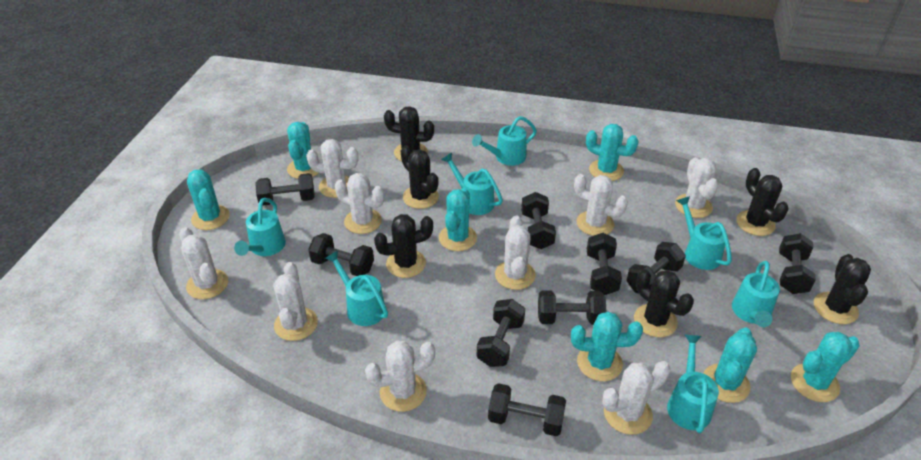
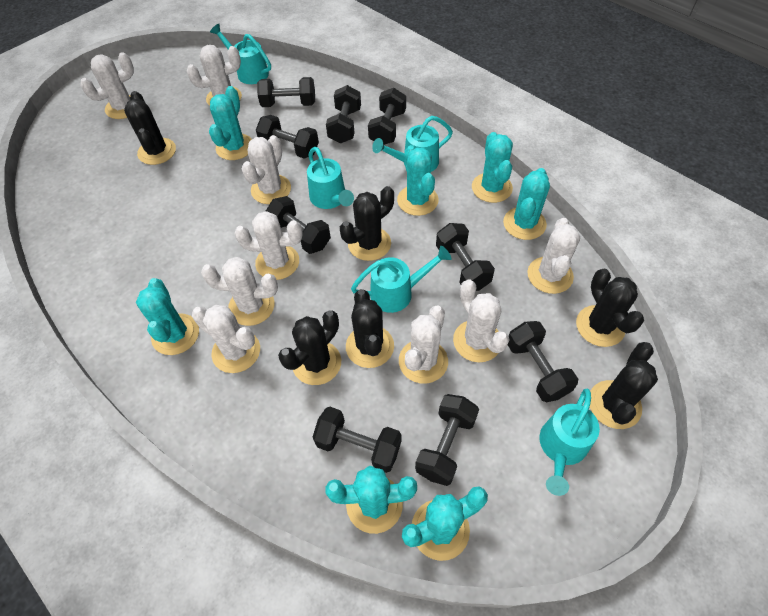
turquoise watering can: [234,198,286,256] [325,251,388,326] [441,153,503,215] [472,116,537,166] [667,334,719,433] [676,196,732,270] [732,261,780,327] = 7 -> [210,24,271,84] [307,147,354,209] [351,246,452,313] [372,116,453,172] [540,389,600,496] = 5

